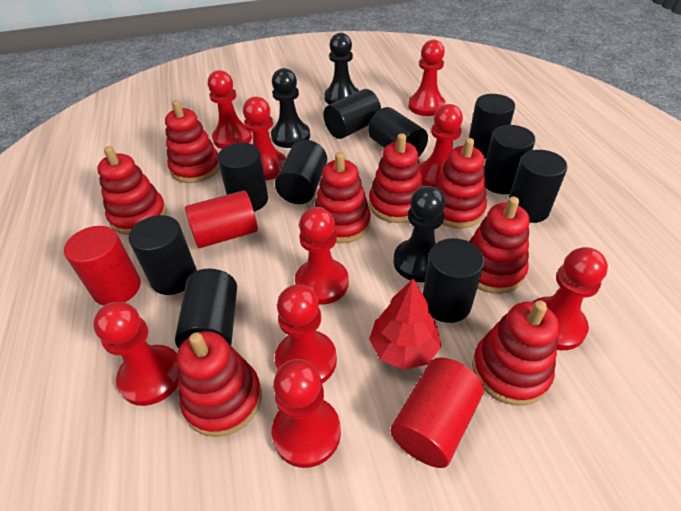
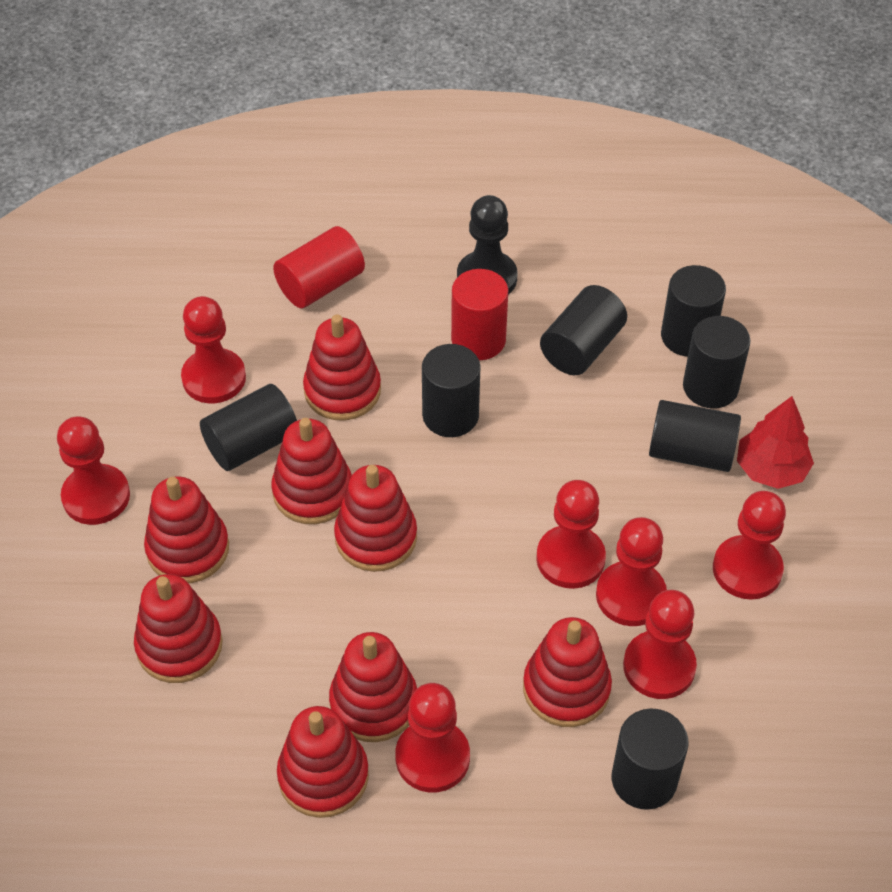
black cylinder: [128,215,197,295] [175,269,237,348] [217,143,268,212] [275,140,327,204] [323,89,381,139] [368,107,428,157] [423,238,484,323] [469,94,515,158] [484,125,536,194] [509,150,568,223] = 10 -> [200,384,297,471] [422,344,481,437] [540,285,627,375] [612,709,688,810] [649,400,741,472] [661,265,726,357] [683,316,750,409] = 7
black pawn: [271,68,310,148] [324,33,359,105] [394,186,445,282] = 3 -> [457,195,517,295] = 1
red cylinder: [64,226,141,306] [185,190,258,248] [390,358,484,468] = 3 -> [273,226,365,308] [451,269,508,360] = 2
red pawn: [93,302,178,406] [208,70,252,149] [243,97,286,180] [272,359,341,468] [275,285,337,383] [295,207,349,305] [408,39,446,116] [420,104,463,187] [533,247,608,350] = 9 -> [57,417,130,525] [181,296,246,403] [395,683,470,793] [536,480,606,589] [596,517,667,626] [623,590,697,699] [713,491,786,600] = 7

